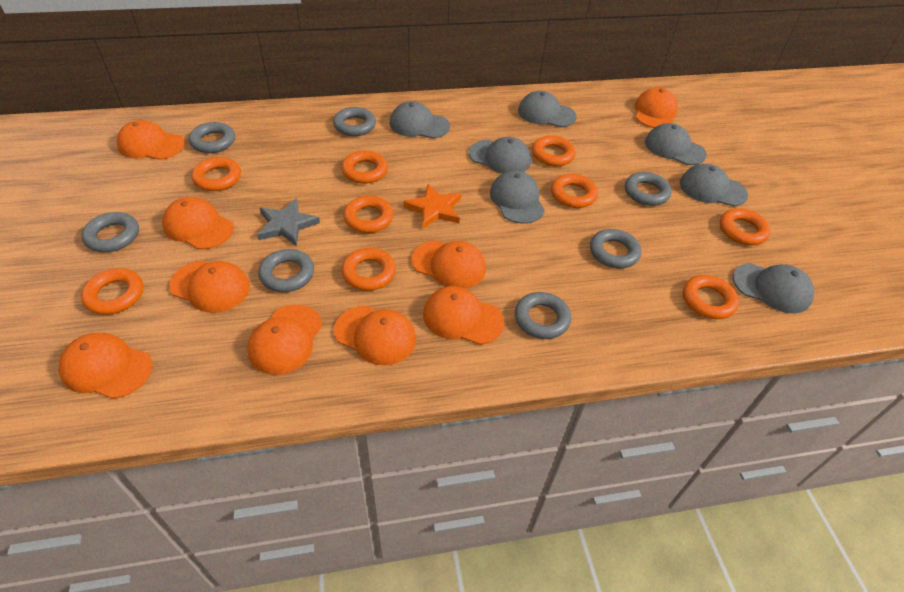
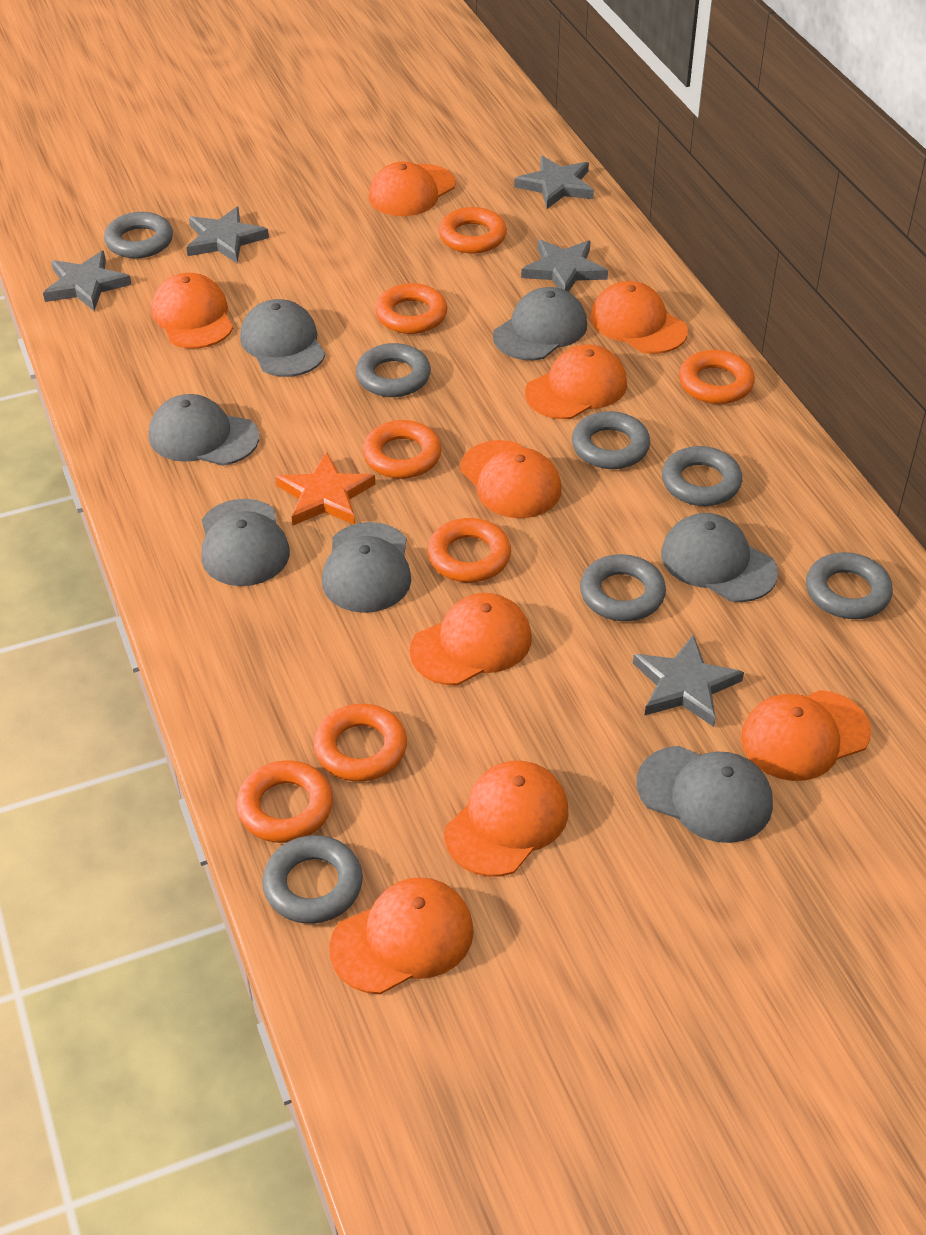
grey star: [257,198,320,246] = 1 -> [43,251,132,311] [186,207,269,263] [514,155,594,209] [521,240,608,292] [633,634,744,727] = 5
orange ring: [81,268,144,315] [191,157,241,191] [341,151,388,184] [342,248,396,291] [343,196,394,233] [532,135,576,166] [551,174,598,208] [683,275,739,319] [720,208,771,245] = 9 -> [236,760,333,843] [314,704,407,782] [363,420,442,479] [375,283,447,334] [427,518,511,583] [439,207,507,254] [679,350,755,404] = 7

